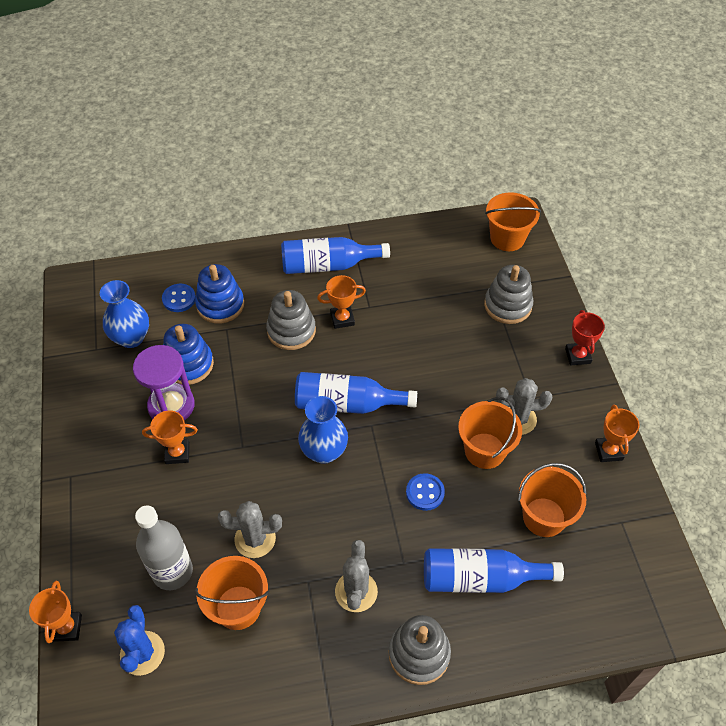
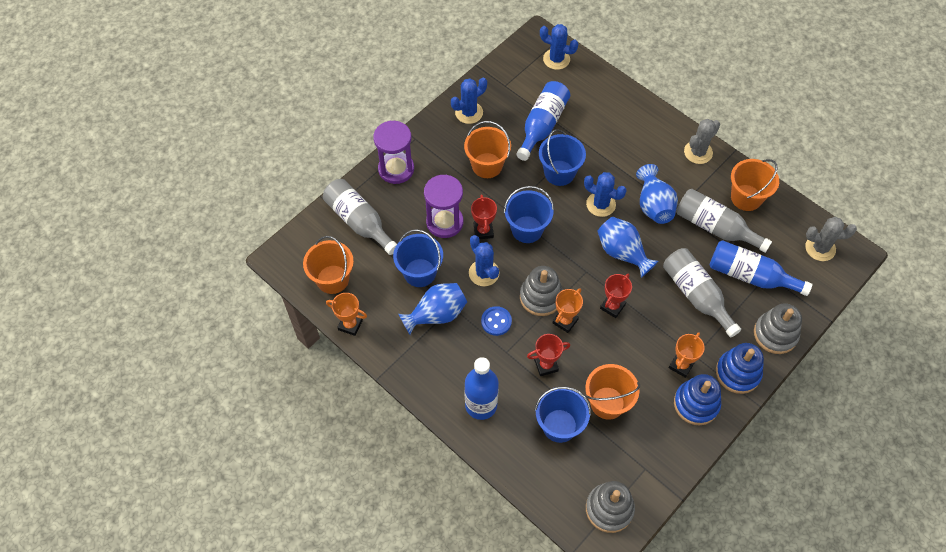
blue bucket: none = 0 -> [393,229,443,287] [504,186,554,243] [535,387,591,443] [539,129,586,186] = 4
blue button: [162,284,196,312] [406,473,445,511] = 2 -> [481,306,512,336] = 1
blue cactus: [114,605,165,676] = 1 -> [451,78,487,124] [469,235,499,286] [540,24,578,70] [584,172,627,217] = 4
blue vase: [100,280,149,348] [298,396,348,464] = 2 -> [399,283,467,335] [597,217,659,278] [636,164,678,224] = 3
grey bottle: [135,506,193,590] = 1 -> [323,179,397,255] [663,248,741,338] [676,189,772,253] = 3
grey cactus: [218,501,282,558] [335,540,378,612] [496,378,553,435] = 3 -> [684,119,720,164] [805,217,857,261] = 2
orange trophy: [29,581,82,643] [142,410,198,464] [317,275,366,329] [595,405,640,462] = 4 -> [326,293,367,336] [553,288,583,333] [669,332,705,378] = 3
purple hourglass: [133,345,195,421] = 1 -> [373,121,414,184] [424,175,463,238] = 2
red trophy: [565,310,605,365] = 1 -> [471,195,497,239] [527,334,570,376] [600,273,632,318] = 3

